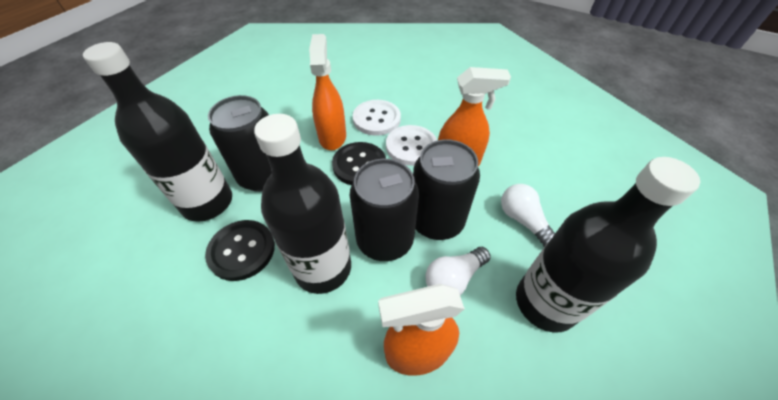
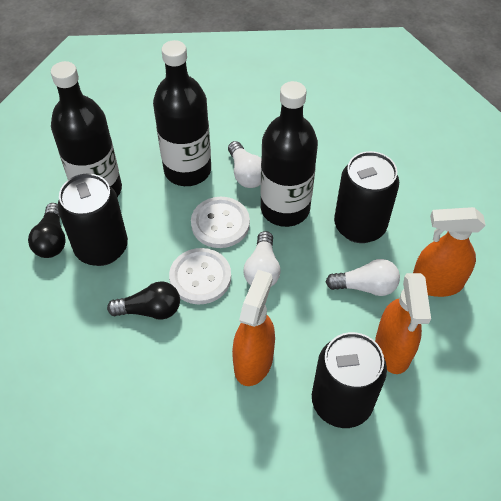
black button: [205,220,275,281] [332,142,386,185] = 2 -> none = 0
black light bulb: none = 0 -> [28,203,66,258] [107,281,180,320] = 2
white light bulb: [425,247,491,295] [501,184,555,247] = 2 -> [228,141,262,188] [243,231,281,287] [326,259,400,296] = 3

